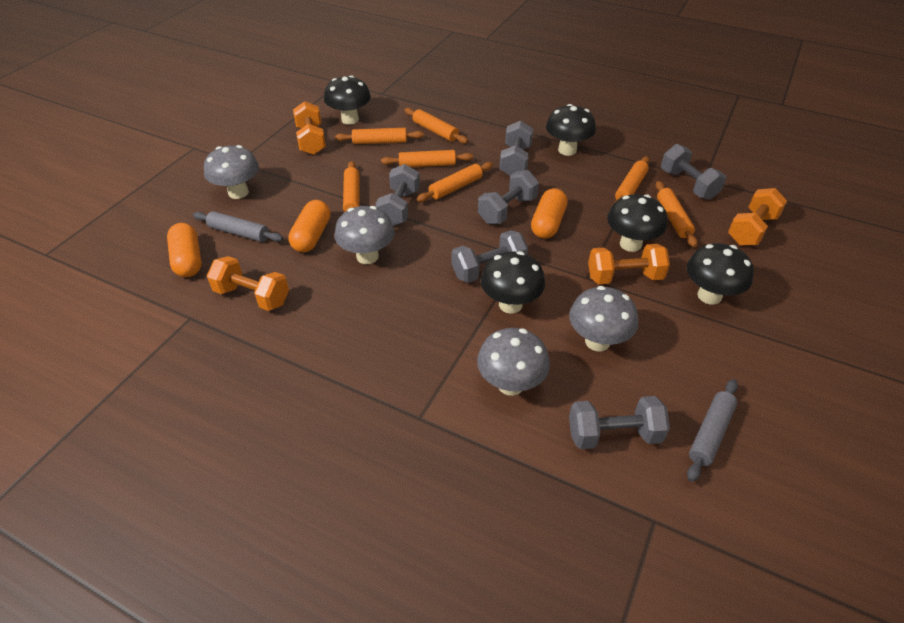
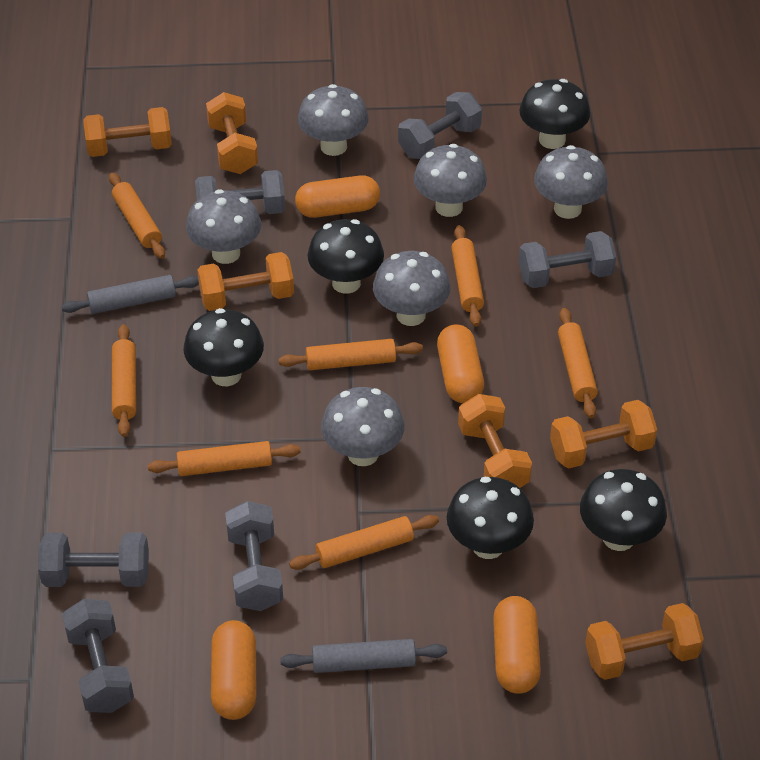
grey mushroom: [204,145,259,199] [334,206,395,264] [477,328,550,396] [569,286,638,351] = 4 -> [186,189,261,264] [298,84,368,156] [321,387,404,466] [373,251,450,326] [414,144,487,217] [534,145,608,219] = 6
orange capsule: [167,223,202,277] [288,200,330,252] [531,188,567,239] = 3 -> [211,620,257,720] [295,175,380,218] [437,325,484,403] [493,596,541,694] = 4
orange dumbbell: [207,256,289,311] [293,101,326,155] [588,244,670,284] [728,188,787,245] = 4 -> [83,107,172,157] [197,252,294,311] [206,92,258,174] [458,394,532,488] [550,400,657,469] [585,603,704,680] = 6

